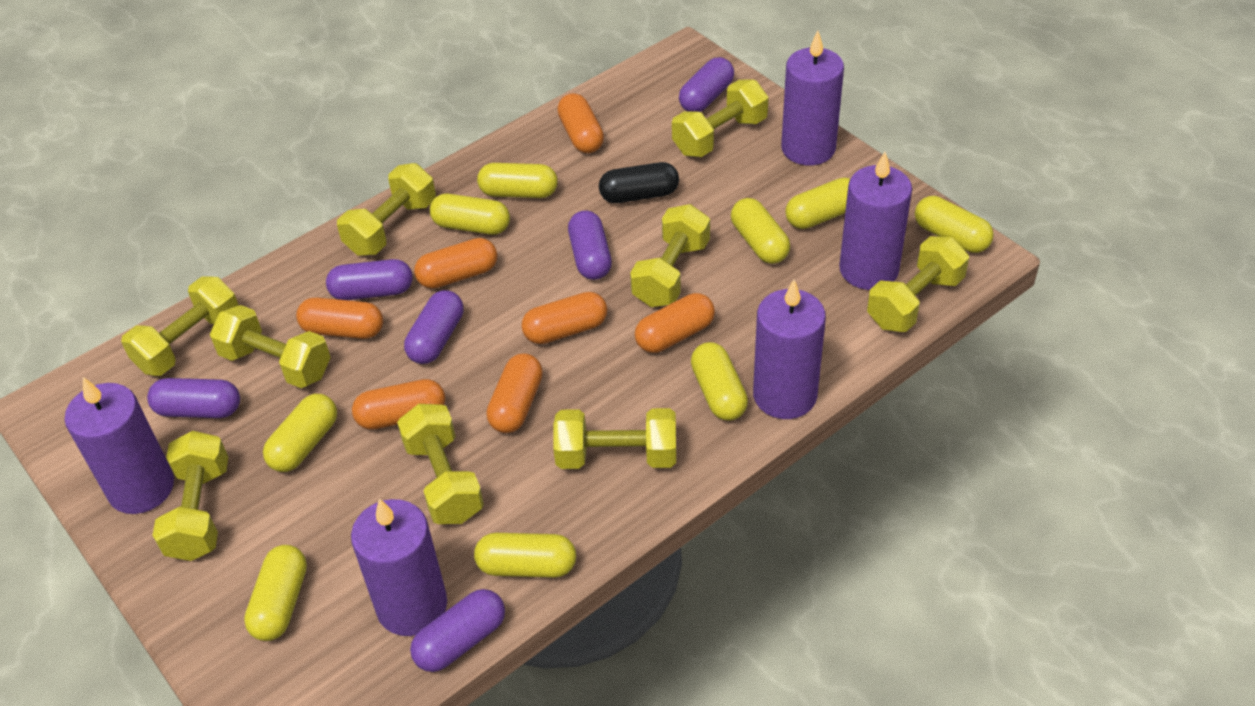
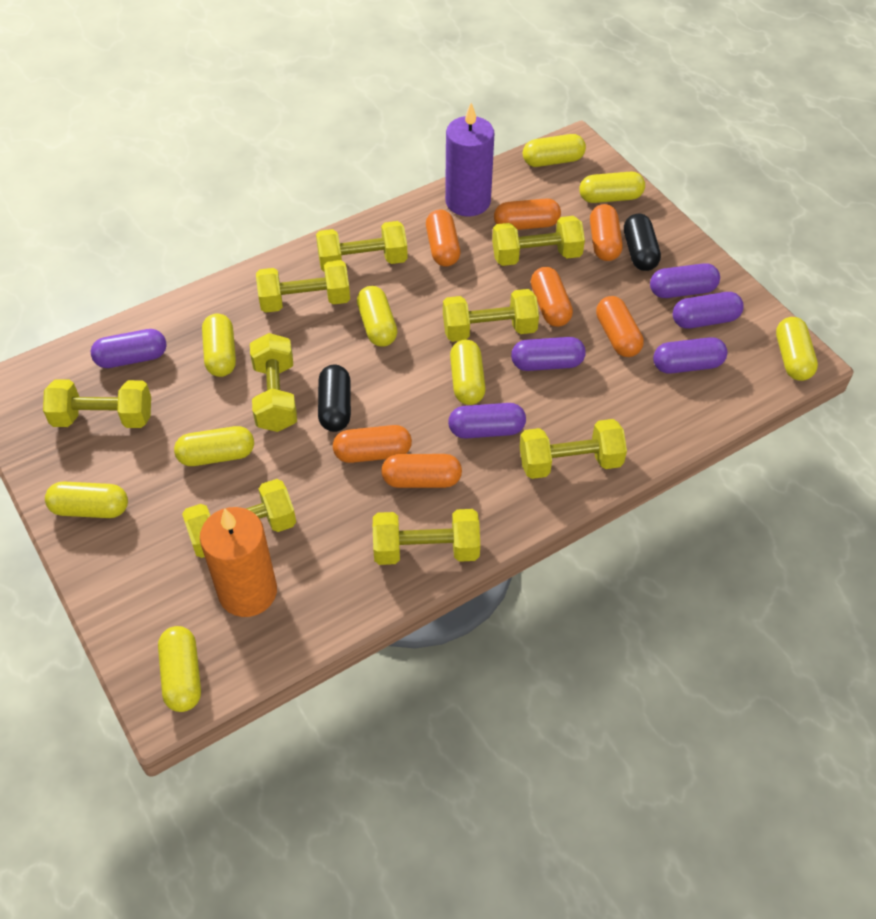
black capsule: [599,162,679,203] = 1 -> [318,365,351,432] [624,213,661,271] = 2
orange candle: none = 0 -> [200,507,277,617] = 1
purple candle: [65,377,174,514] [351,498,447,636] [753,280,826,419] [781,31,844,165] [839,152,912,290] = 5 -> [445,103,494,217] = 1

